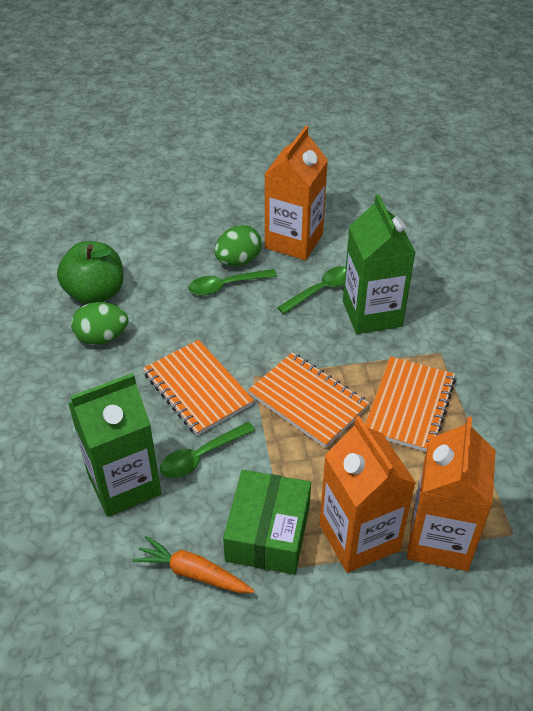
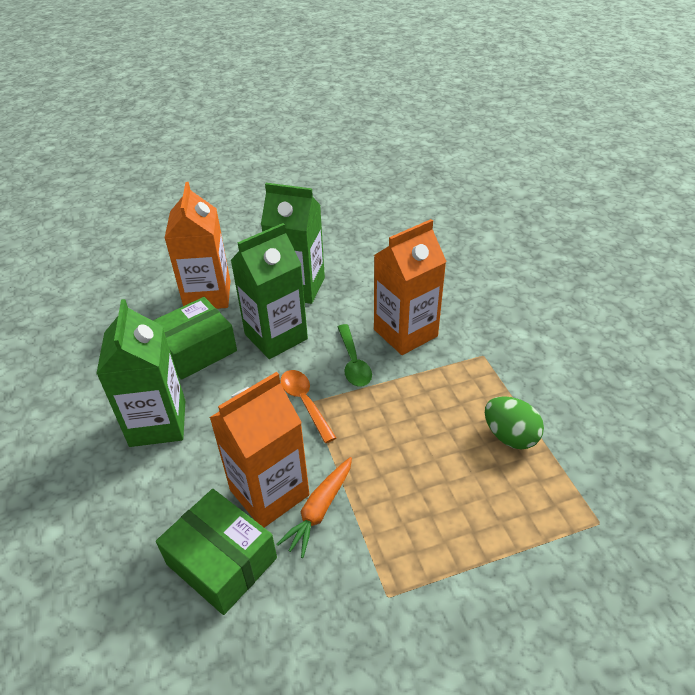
green apple: [57,241,124,304] = 1 -> none = 0
green box: [223,470,311,575] = 1 -> [153,297,237,380] [156,489,277,615] = 2
green carton: [68,373,161,517] [343,194,416,334] = 2 -> [96,299,185,447] [230,223,308,359] [261,183,325,304] = 3
green egg: [71,302,128,345] [214,225,262,266] = 2 -> [485,396,544,449] = 1
green spoon: [160,422,255,478] [188,269,277,295] [277,266,346,314] = 3 -> [338,324,372,387] = 1
orange notebook: [143,340,254,436] [248,352,370,448] [365,356,456,452] = 3 -> none = 0
orange spoon: none = 0 -> [280,370,336,443] = 1

